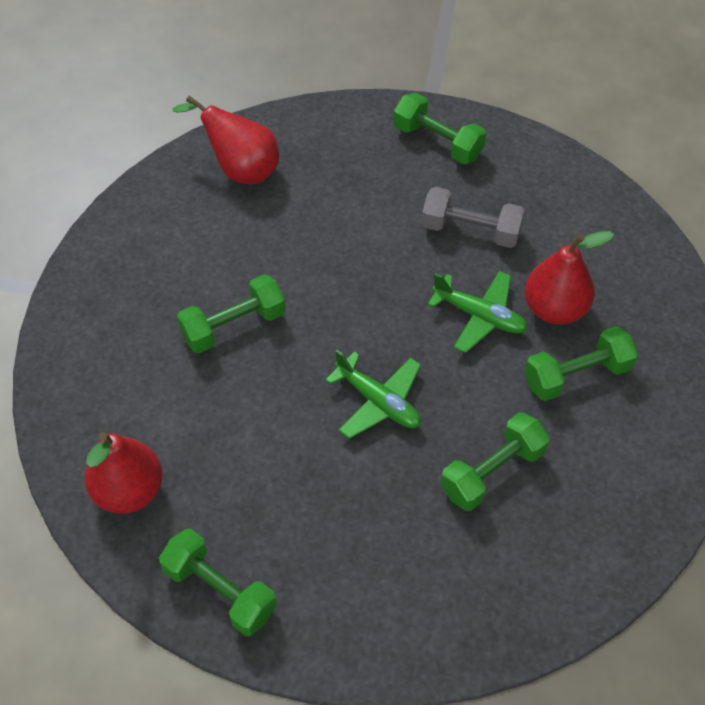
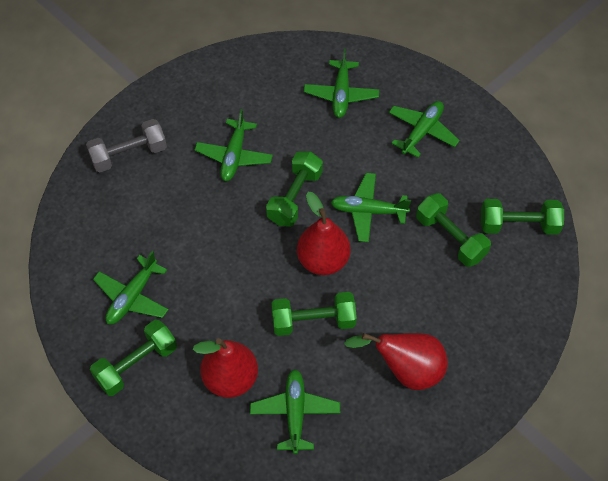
green plane: [325,350,421,439] [428,271,528,353] = 2 -> [93,251,169,324] [195,109,273,181] [250,369,340,454] [304,49,379,118] [331,173,411,242] [388,101,460,158] = 6

